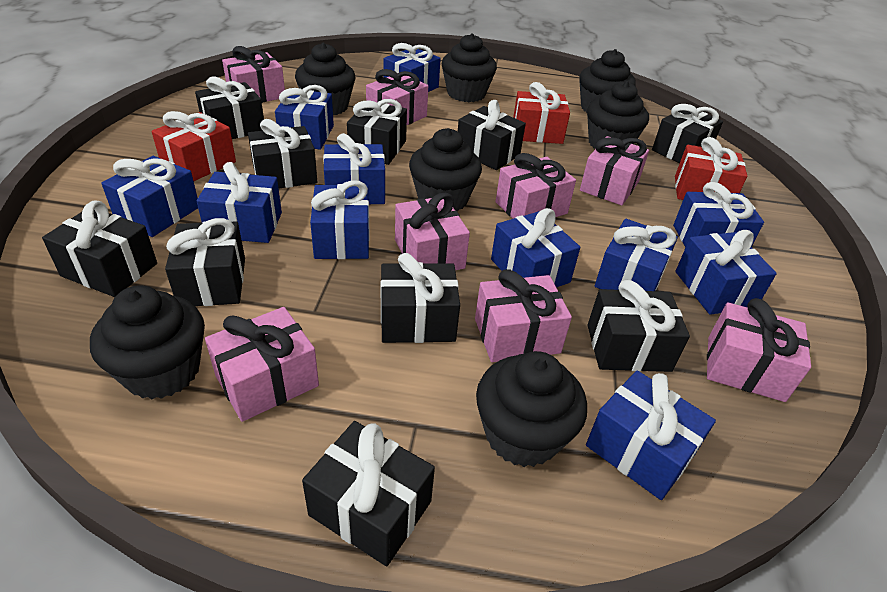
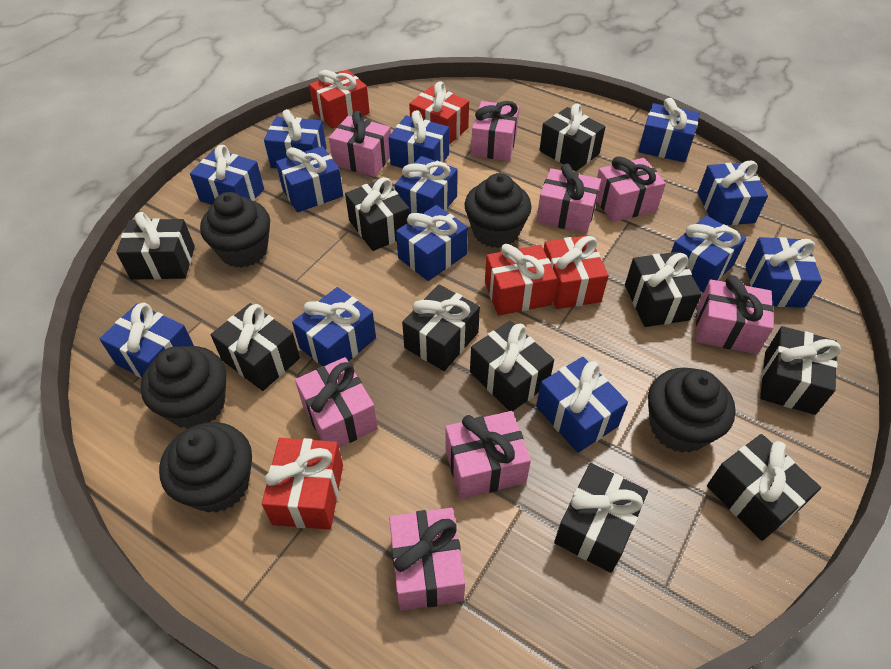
black cupcake: [90,285,205,400] [295,43,355,115] [409,128,482,211] [442,33,497,102] [476,351,587,467] [579,49,636,113] [587,81,649,149] = 7 -> [141,346,226,429] [159,422,252,513] [200,192,270,268] [465,173,532,248] [648,368,736,453] = 5
blue gift: [101,156,198,237] [197,162,282,243] [275,85,334,150] [310,180,370,259] [323,133,385,204] [384,43,441,92] [491,208,580,288] [586,370,716,500] [595,219,678,291] [673,182,764,247] [675,230,777,315] = 11 -> [100,303,194,378] [190,145,264,205] [264,109,327,168] [276,146,343,212] [292,287,376,366] [388,110,449,168] [395,156,458,214] [396,205,468,281] [536,357,628,453] [638,98,700,162] [671,215,746,293] [697,161,768,225] [745,237,822,308] = 13
red gift: [152,111,236,181] [513,82,570,144] [675,137,747,200] = 3 -> [262,438,343,530] [309,70,370,129] [409,81,469,145] [485,244,557,316] [543,235,609,309] = 5

